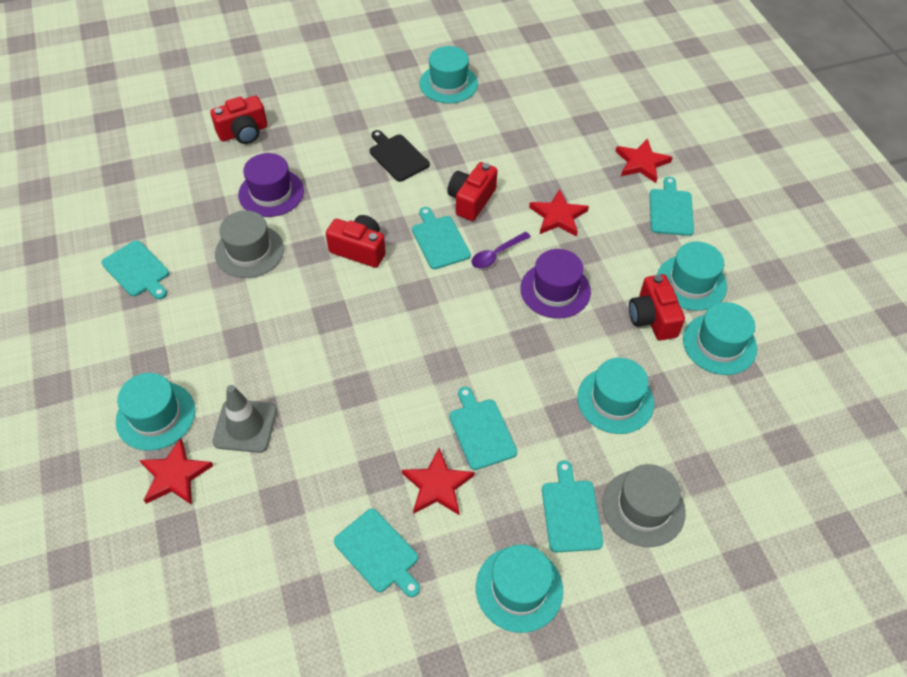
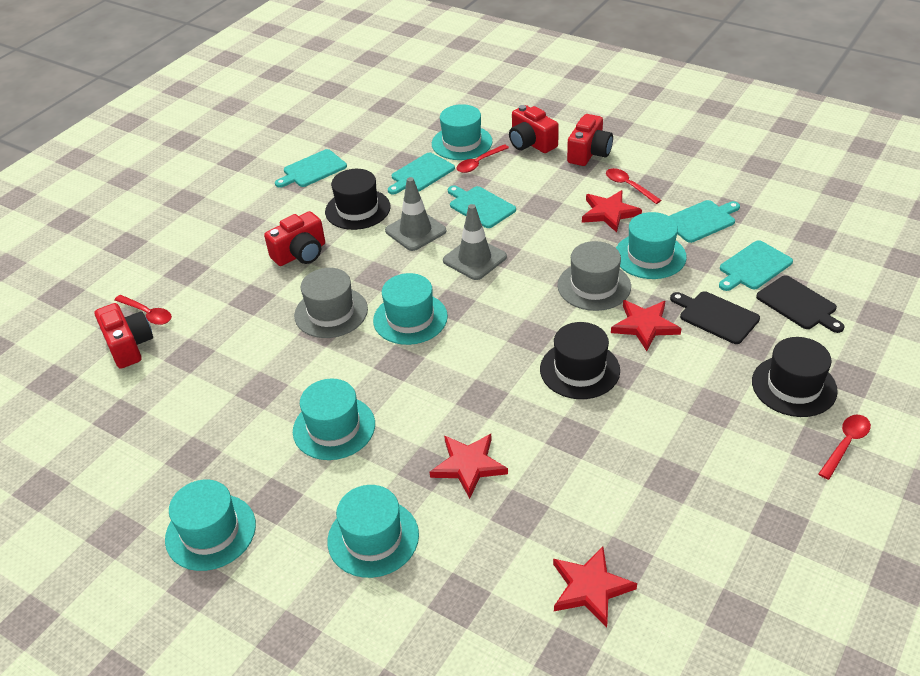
black cutting board: [370,130,430,182] = 1 -> [670,291,760,344] [756,275,844,333] = 2
black hat: none = 0 -> [325,169,391,230] [540,322,620,399] [752,337,838,417] = 3
grey traffic cone: [213,385,277,453] = 1 -> [385,177,447,251] [443,204,507,280] = 2
purple hat: [238,153,304,217] [520,249,591,319] = 2 -> none = 0
purple spoon: [472,232,531,268] = 1 -> none = 0
red spoon: none = 0 -> [114,295,172,325] [456,144,509,173] [606,168,661,204] [818,415,871,480] = 4
turquoise cutting board: [101,240,169,299] [334,509,420,597] [412,207,471,269] [449,386,517,470] [542,460,603,552] [650,177,694,236] = 6 -> [275,149,347,188] [388,152,455,195] [448,186,516,228] [669,200,740,243] [719,240,793,291] = 5

